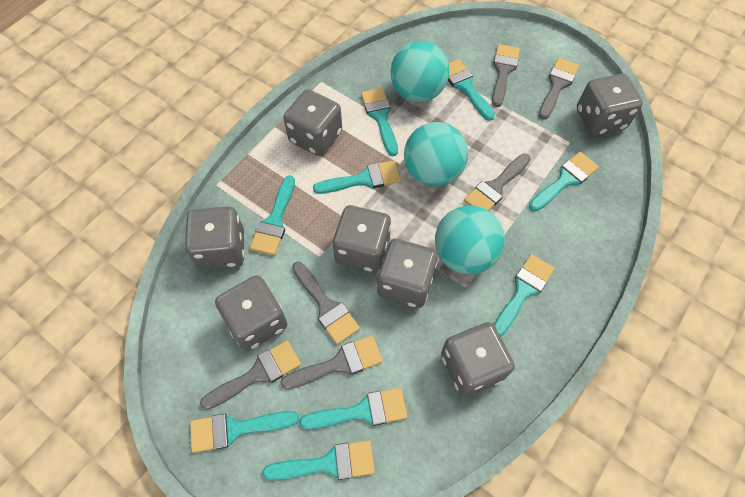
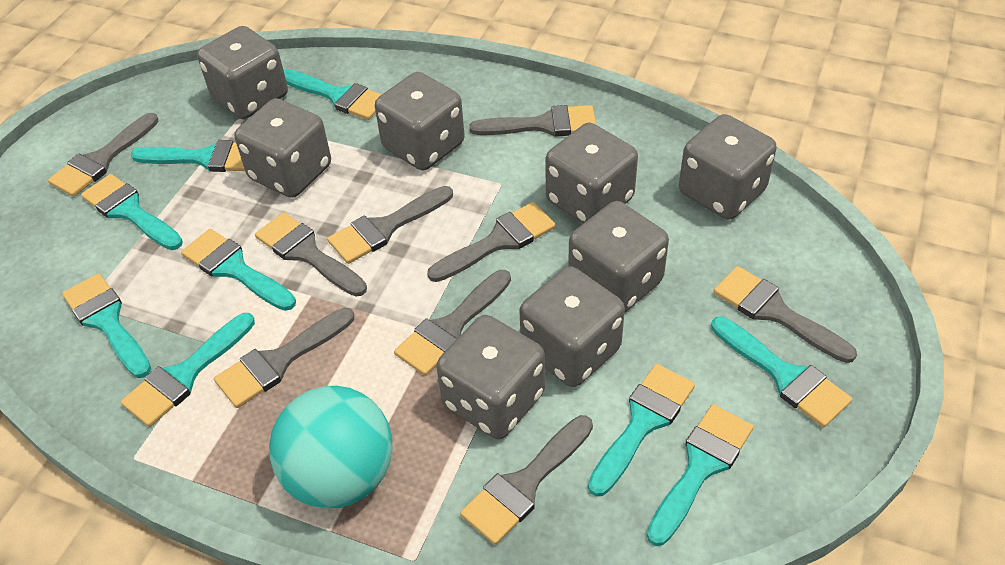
grey brush: [200,340,301,410] [280,336,383,389] [292,262,360,345] [464,153,531,211] [492,44,520,107] [539,58,579,120] = 6 -> [48,113,159,197] [214,308,354,408] [255,212,367,297] [327,186,453,264] [394,270,511,376] [427,202,556,282] [460,415,593,545] [469,105,596,137] [713,266,857,363] = 9
grey dice: [185,206,244,270] [215,275,287,351] [284,89,342,156] [333,205,391,273] [377,239,438,308] [441,322,515,397] [577,74,643,136] = 7 -> [197,26,288,119] [234,98,331,198] [375,72,465,171] [436,315,545,439] [519,266,625,387] [545,123,638,223] [568,201,669,312] [679,114,777,219] = 8
turquoise ball: [390,41,449,102] [404,122,468,187] [435,206,505,274] = 3 -> [269,386,393,509] = 1

